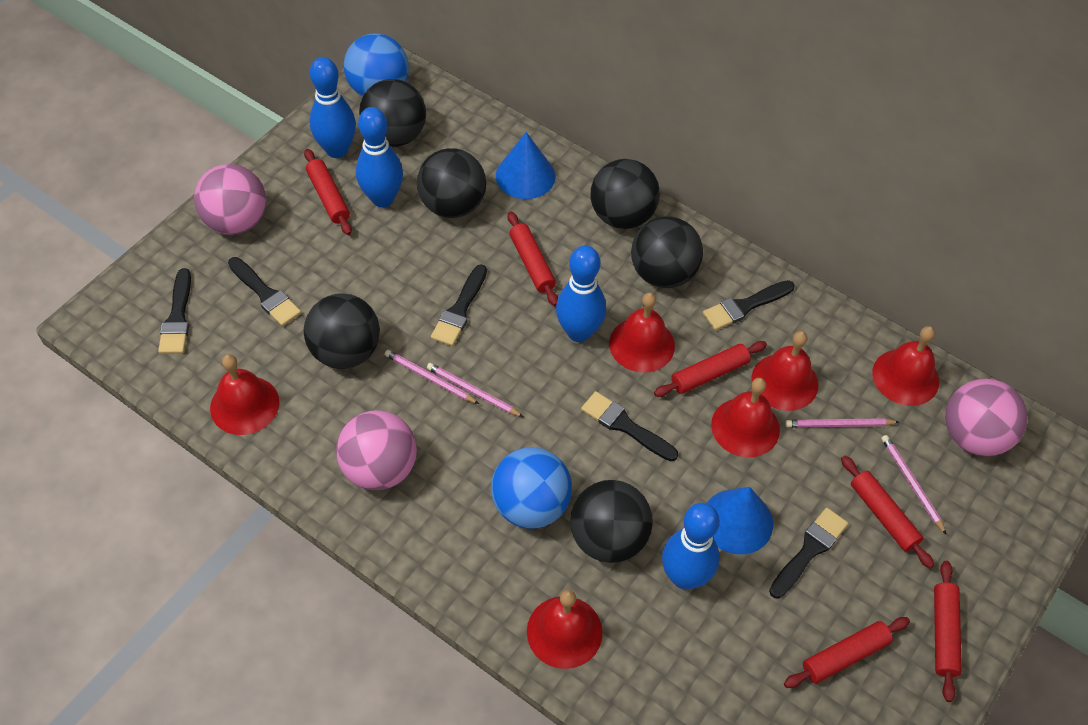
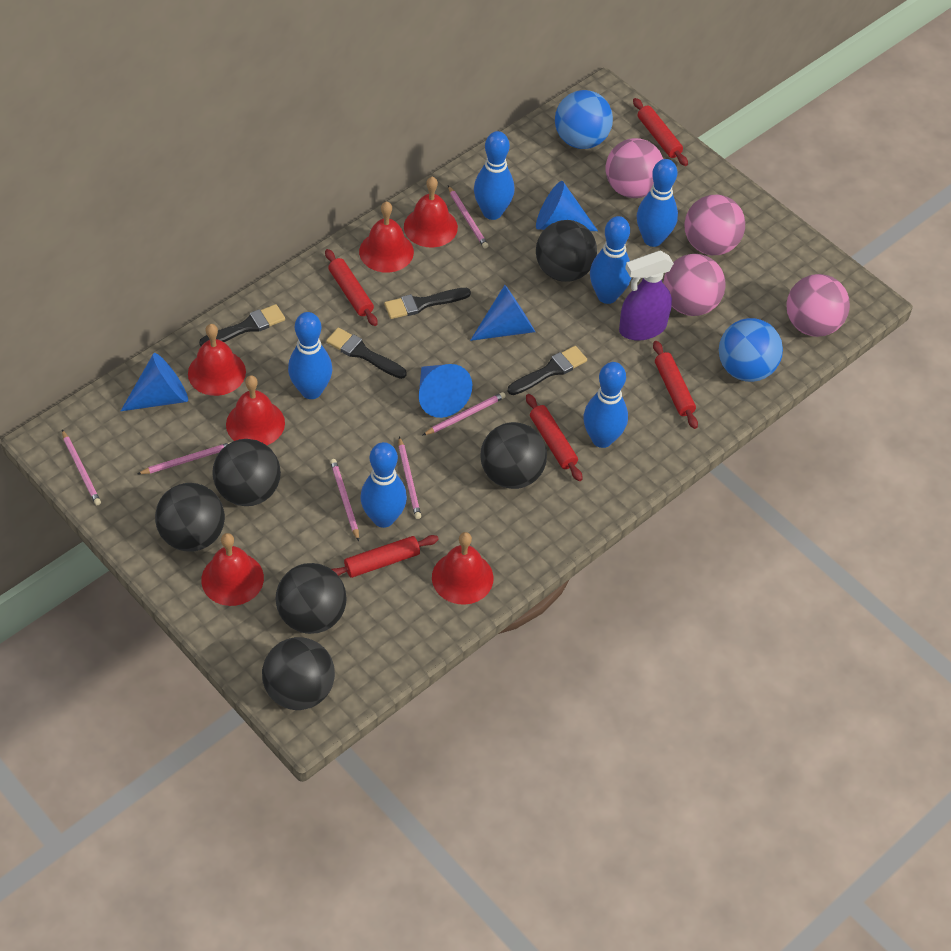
black brush: [158,268,191,354] [228,257,301,326] [431,264,487,346] [581,391,678,461] [703,280,795,330] [769,508,848,598] = 6 -> [199,304,285,346] [326,328,407,379] [384,288,471,319] [508,346,587,395] = 4
blue bowling pin: [309,57,356,158] [356,107,403,207] [556,245,606,342] [662,503,720,590] = 4 -> [288,312,332,399] [361,442,407,528] [474,131,514,220] [583,362,628,448] [590,216,632,304] [637,159,678,247] = 6
blue cone: [496,132,556,199] [707,487,773,555] = 2 -> [121,353,188,411] [419,364,472,418] [470,285,535,341] [536,181,598,231] = 4
pink ball: [194,164,267,235] [336,410,417,490] [945,379,1028,456] = 3 -> [606,138,663,198] [663,254,726,316] [685,195,745,255] [786,274,850,337] = 4
pink pencil: [384,350,479,404] [427,363,523,417] [785,418,899,428] [881,435,947,535] = 4 -> [62,430,101,505] [138,442,231,474] [330,459,359,541] [398,437,421,519] [422,392,506,436] [448,186,488,249] = 6
purple spray bottle: none = 0 -> [619,251,674,341] = 1
red rolling pin: [304,149,352,235] [508,211,558,306] [654,341,767,397] [784,617,910,688] [841,456,934,568] [934,561,962,702] = 6 -> [325,249,378,326] [332,535,439,578] [526,394,582,481] [633,98,688,166] [653,341,698,429] = 5

